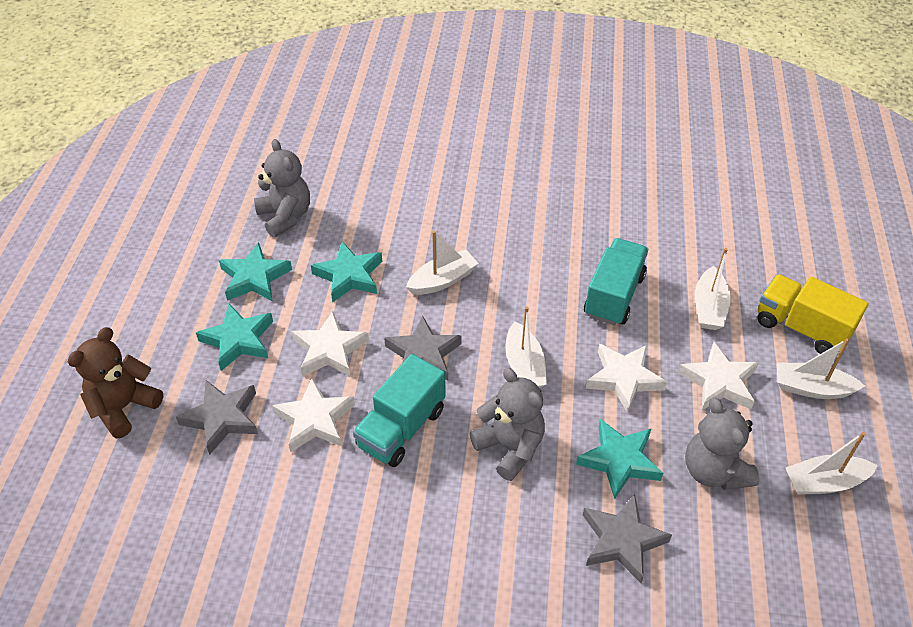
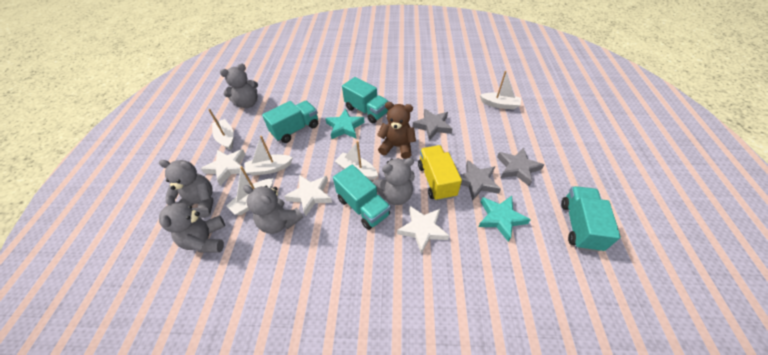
grey teddy bear: [254,139,310,238] [469,368,545,481] [685,397,759,490] = 3 -> [159,160,213,218] [159,195,225,252] [220,64,258,108] [243,185,303,234] [373,158,415,205] = 5
turquoise star: [196,304,273,371] [219,242,292,301] [311,241,382,302] [576,419,663,499] = 4 -> [325,109,365,139] [478,196,531,242] = 2
turquoise truck: [353,354,446,467] [584,238,648,325] = 2 -> [262,101,318,143] [333,164,391,230] [342,77,389,123] [561,186,621,252] = 4
white star: [272,378,355,452] [292,311,369,377] [586,344,667,413] [678,342,759,410] = 4 -> [201,149,246,186] [284,175,332,216] [397,206,449,254] = 3

